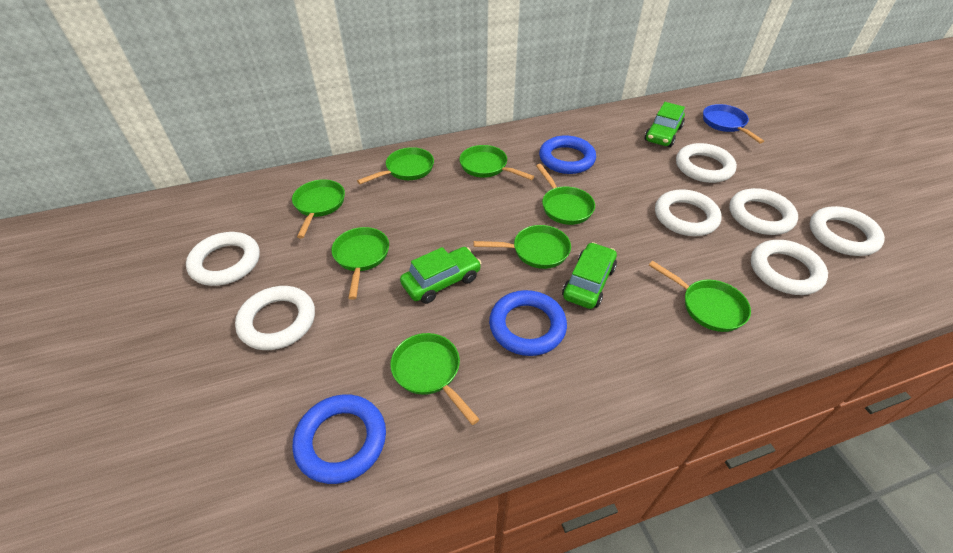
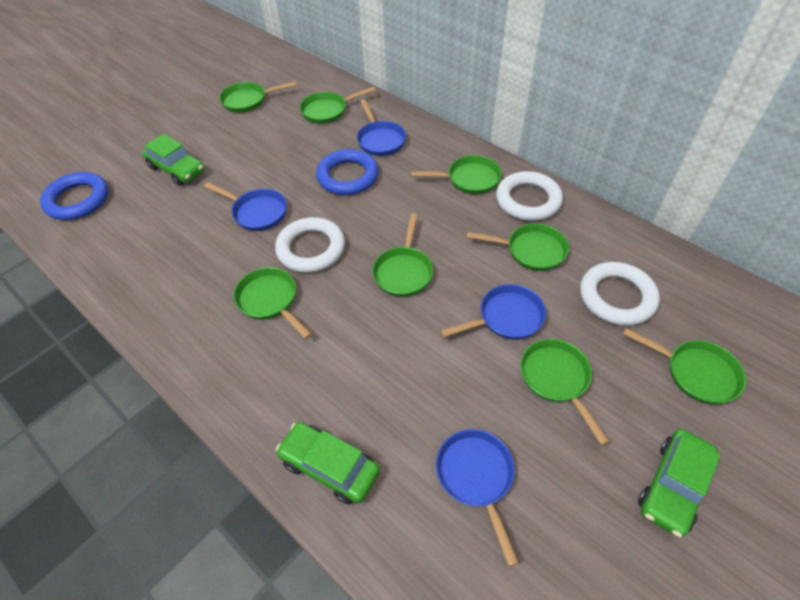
blue pan: [703,104,764,144] = 1 -> [204,182,287,231] [357,99,406,156] [436,429,519,567] [440,284,546,340] = 4
blue ring: [292,394,386,484] [489,290,567,356] [539,135,596,174] = 3 -> [40,172,108,220] [316,149,379,195] = 2
white ring: [186,232,260,286] [235,286,315,350] [655,189,722,236] [676,143,737,183] [729,188,798,235] [751,240,828,295] [810,206,885,256] = 7 -> [275,217,345,273] [496,171,563,221] [580,262,660,326] = 3

